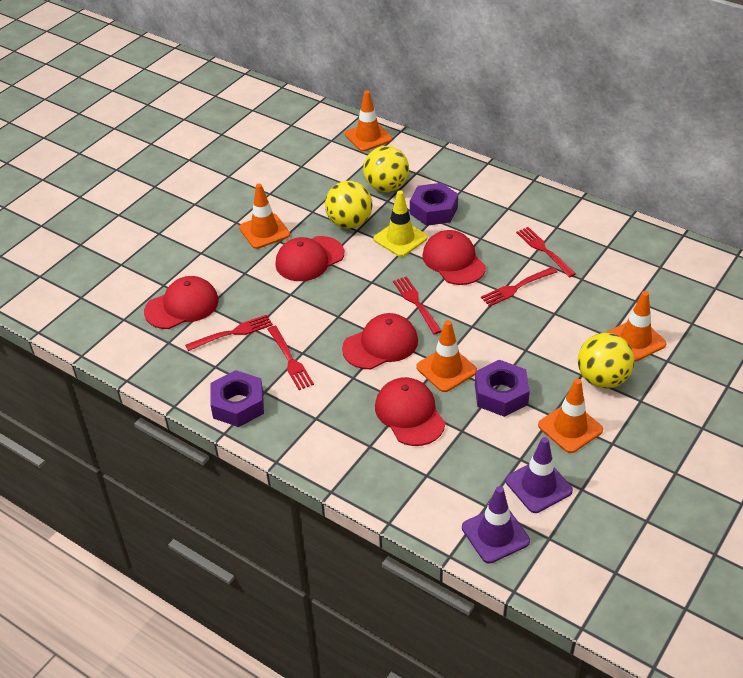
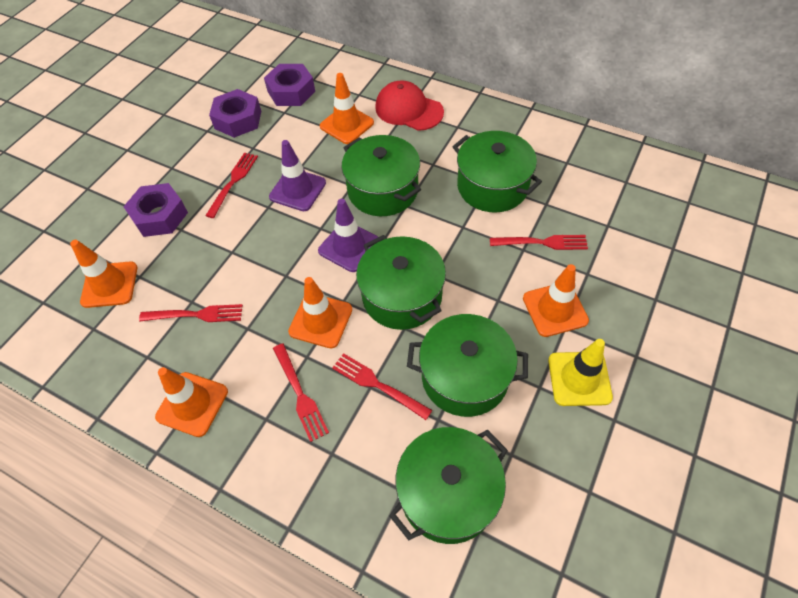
green pot: none = 0 -> [342,135,421,216] [356,235,446,330] [389,427,508,544] [407,314,528,417] [452,131,542,212] = 5
red cap: [144,276,219,329] [275,236,344,281] [342,313,418,369] [375,377,445,446] [422,230,486,285] = 5 -> [375,81,444,131] = 1
yellow ball: [325,181,372,229] [363,146,409,192] [578,333,634,388] = 3 -> none = 0

